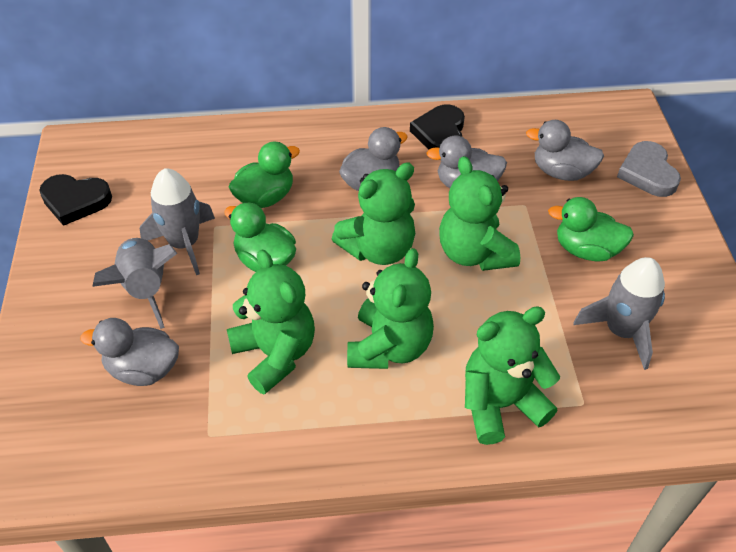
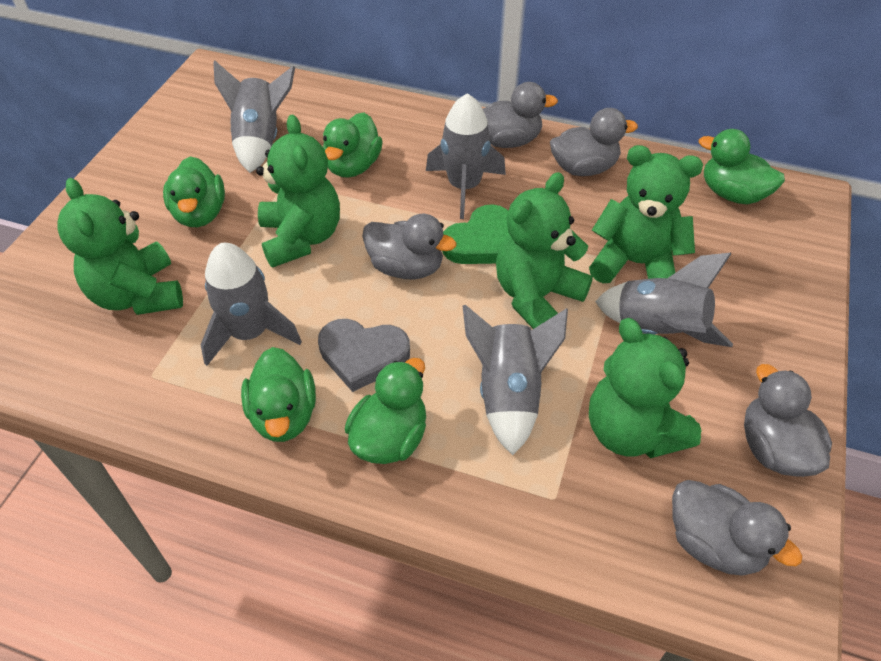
black heart: [39,174,112,226] [410,104,465,150] = 2 -> none = 0
green duck: [224,202,296,272] [229,141,300,208] [548,197,634,262] = 3 -> [163,156,225,227] [241,347,316,442] [323,112,383,178] [345,358,426,464] [699,129,785,204] = 5
green heart: none = 0 -> [442,204,509,264] = 1
grey duck: [80,318,179,386] [339,127,408,191] [426,135,507,188] [526,120,604,181] = 4 -> [362,214,456,280] [483,82,558,148] [550,108,638,176] [672,480,802,576] [744,364,832,477] = 5
grey rocket: [93,238,178,329] [140,168,215,275] [573,257,665,370] = 3 -> [201,243,302,366] [213,61,295,173] [426,93,506,219] [463,305,568,455] [595,253,733,347] = 5

